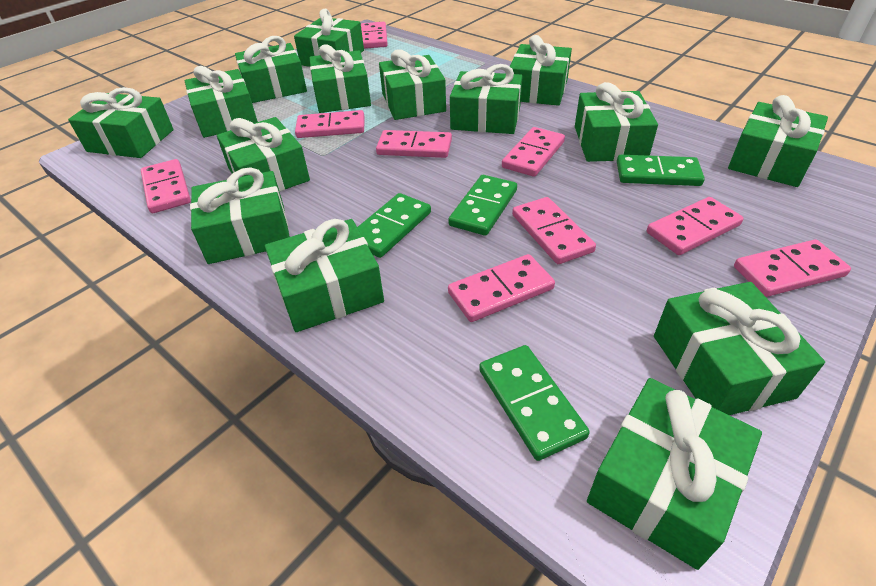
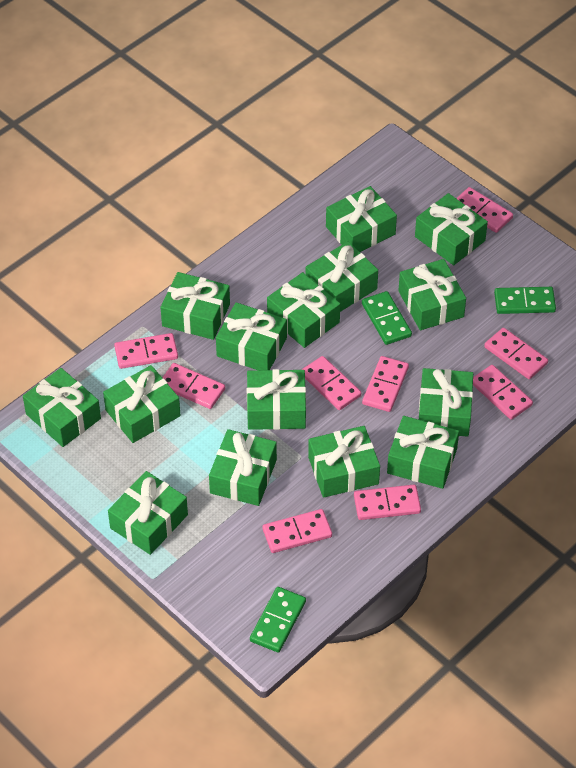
green domino: [357,193,431,258] [448,175,517,236] [479,345,590,461] [617,155,705,186] = 4 -> [250,587,306,653] [362,291,412,345] [494,287,556,314] = 3

